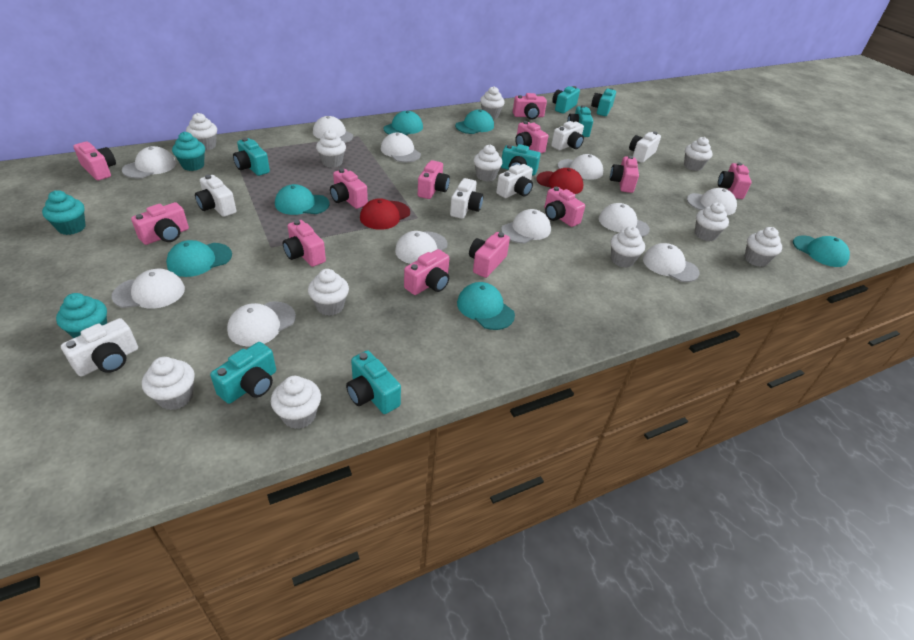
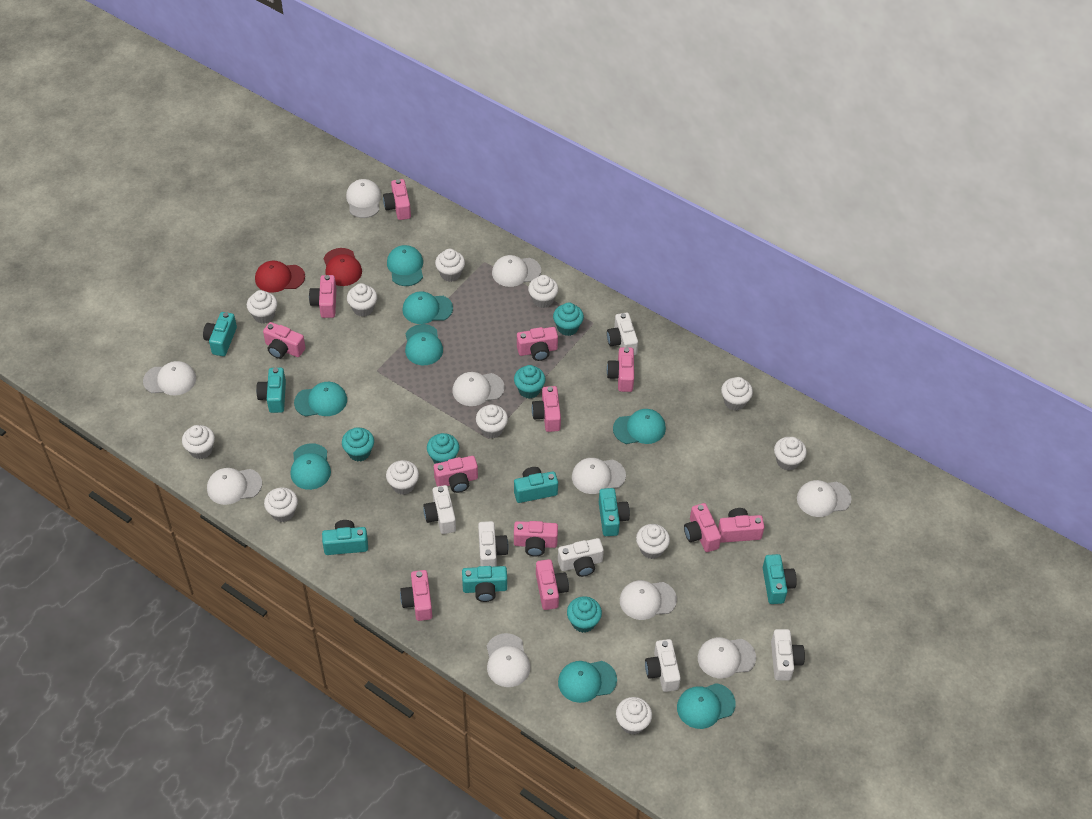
turquoise cap: [166,240,232,277] [275,184,330,215] [383,111,423,135] [455,110,494,134] [457,282,515,330] [793,236,850,267] = 6 -> [291,443,331,490] [294,382,347,417] [387,245,423,286] [402,291,453,324] [405,324,443,365] [558,661,617,703] [613,409,666,444] [677,683,736,729] = 8
turquoise cupcake: [42,190,85,235] [56,293,107,338] [172,132,205,171] = 3 -> [342,427,374,461] [427,433,459,464] [514,365,546,399] [553,302,584,336] [567,596,602,633] = 5
white cap: [112,269,185,309] [122,146,176,178] [227,301,296,347] [313,116,353,143] [381,133,421,163] [395,231,448,264] [501,209,551,244] [558,154,603,180] [599,203,650,237] [643,243,700,282] [687,188,737,215] = 11 -> [143,361,196,395] [207,468,262,505] [346,179,381,218] [452,372,505,406] [487,633,530,687] [492,255,541,287] [572,458,626,494] [620,580,677,620] [698,637,756,678] [797,480,852,517] = 10
white cupcake: [142,357,195,410] [186,113,217,151] [271,376,321,429] [308,269,349,316] [316,130,346,168] [474,145,503,182] [480,86,505,119] [610,226,645,268] [684,137,713,171] [695,203,729,241] [745,227,782,267] = 11 -> [182,425,215,459] [247,290,277,324] [264,487,298,522] [347,283,377,317] [386,460,419,495] [435,249,465,282] [476,404,508,438] [528,275,558,308] [616,697,652,735] [636,524,670,559] [721,377,753,411] [774,437,807,471] = 12

